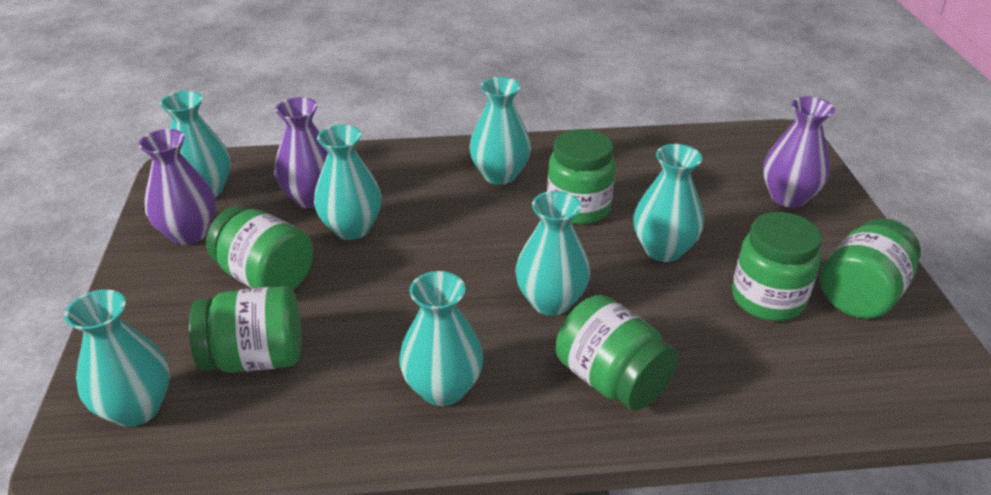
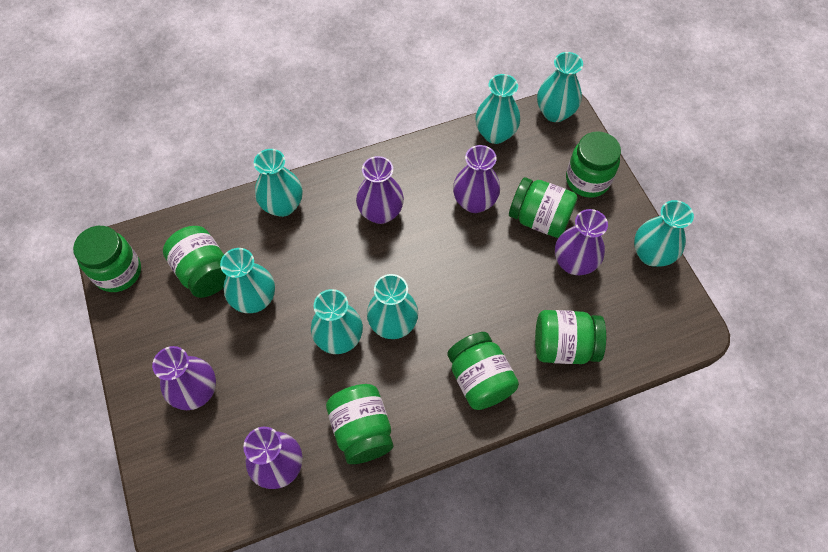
green jar: [189,286,301,373] [206,206,313,290] [547,129,615,225] [556,295,678,411] [732,212,822,321] [820,218,921,319] = 6 -> [73,226,141,292] [163,226,226,298] [326,384,393,464] [447,332,519,410] [509,177,577,238] [535,310,606,364] [566,131,621,198] = 7
purple vase: [138,129,216,245] [274,97,328,208] [763,97,835,208] = 3 -> [152,346,216,410] [243,427,303,489] [356,156,404,224] [453,145,500,213] [555,209,608,275] = 5

